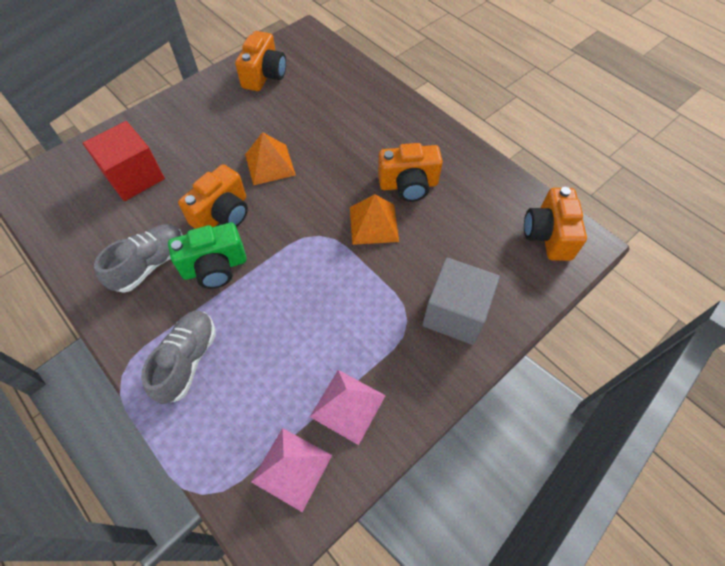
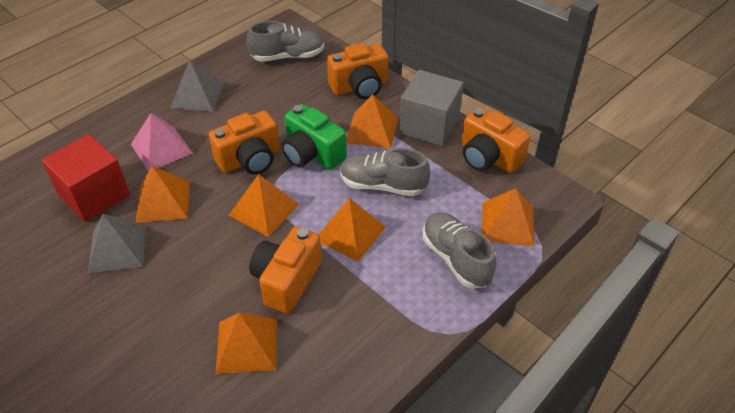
grey pyramid: none = 0 -> [88,214,146,273] [170,60,224,112] = 2
grey shoe: [94,225,183,293] [141,311,216,404] = 2 -> [246,21,324,62] [340,148,430,196] [423,212,496,288] = 3
orange pyramid: [245,132,296,185] [350,194,399,245] = 2 -> [136,166,190,223] [216,313,277,374] [229,174,300,237] [318,198,386,262] [346,94,398,149] [482,188,534,246] = 6
pink pyramid: [251,428,332,512] [310,370,386,445] = 2 -> [131,113,193,172] = 1

